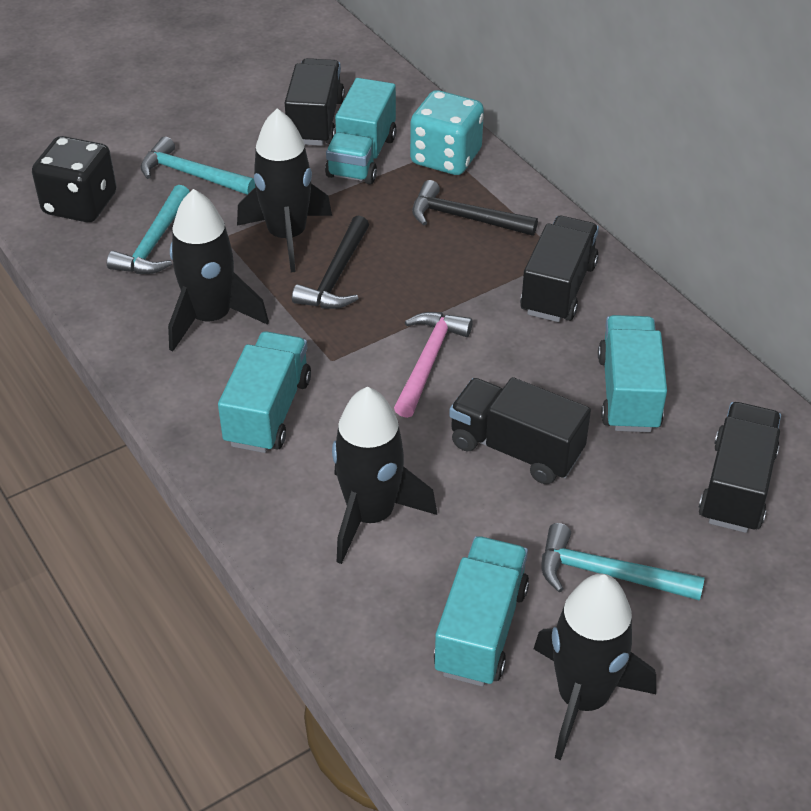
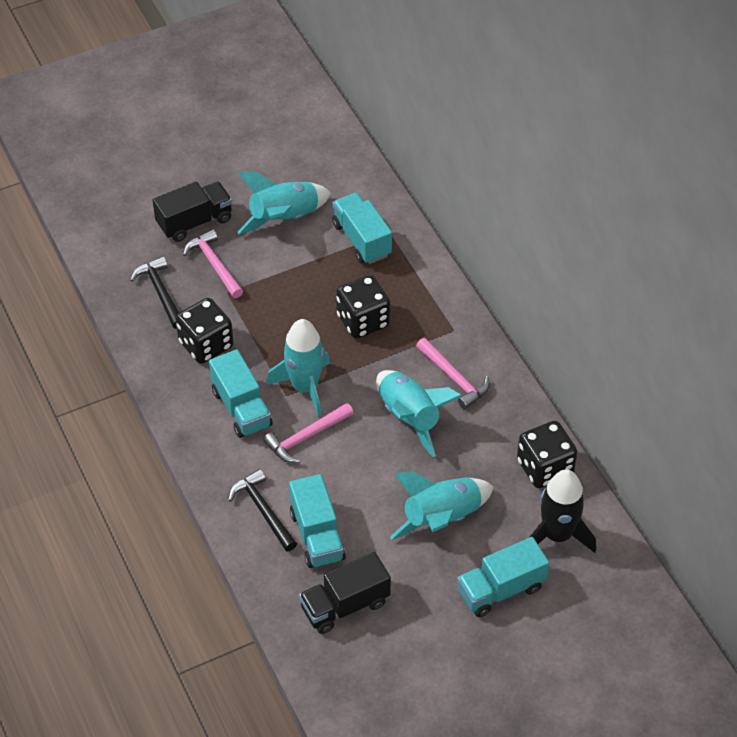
black dice: [32,136,117,222] = 1 -> [175,298,234,364] [336,275,390,339] [517,421,577,488] = 3
black rocket: [168,189,269,352] [237,108,332,272] [332,387,437,564] [534,574,656,760] = 4 -> [530,469,596,553] = 1
black truck: [285,58,345,146] [449,377,591,484] [520,216,599,322] [698,402,781,533] = 4 -> [153,181,232,242] [299,552,391,634] = 2
pink hammer: [394,312,473,418] = 1 -> [183,229,243,298] [263,403,353,463] [416,338,490,409] = 3
turquoise dice: [410,90,484,175] = 1 -> none = 0
turquoise hammer: [107,185,190,274] [140,137,255,195] [541,523,705,601] = 3 -> none = 0
turquoise rocket: none = 0 -> [237,172,331,234] [267,319,330,417] [376,370,462,457] [390,471,493,540] = 4

